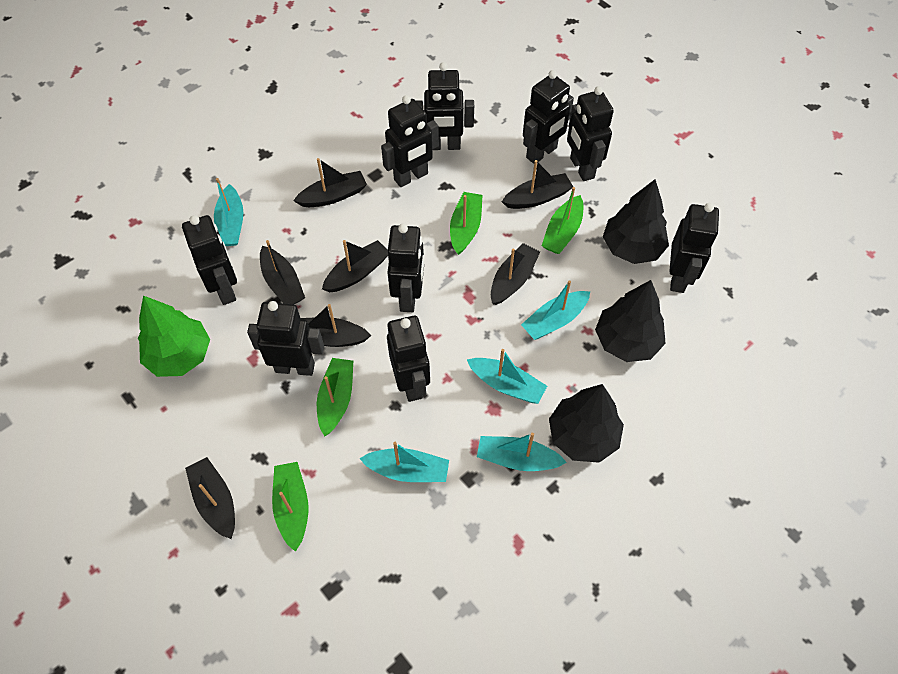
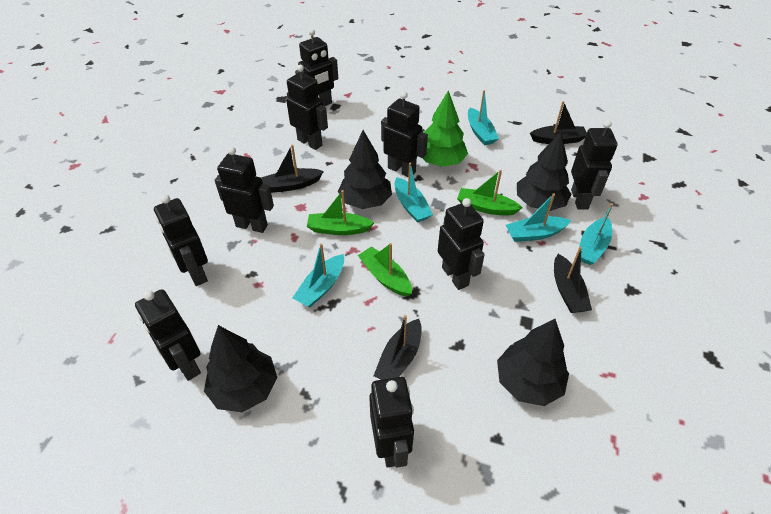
black boat: [185,457,235,539] [260,240,305,304] [293,158,367,207] [300,304,371,347] [322,240,388,292] [491,243,540,305] [502,160,573,209] = 7 -> [261,145,324,193] [373,315,422,380] [530,101,587,144] [554,247,592,313] = 4
black tree: [549,384,624,463] [595,280,666,362] [603,179,669,264] = 3 -> [204,325,277,412] [338,130,392,209] [497,319,569,406] [517,132,571,211] = 4
green boat: [272,462,308,552] [317,358,353,436] [450,192,483,255] [542,187,583,254] = 4 -> [307,190,374,235] [358,243,412,297] [457,170,523,215] = 3

